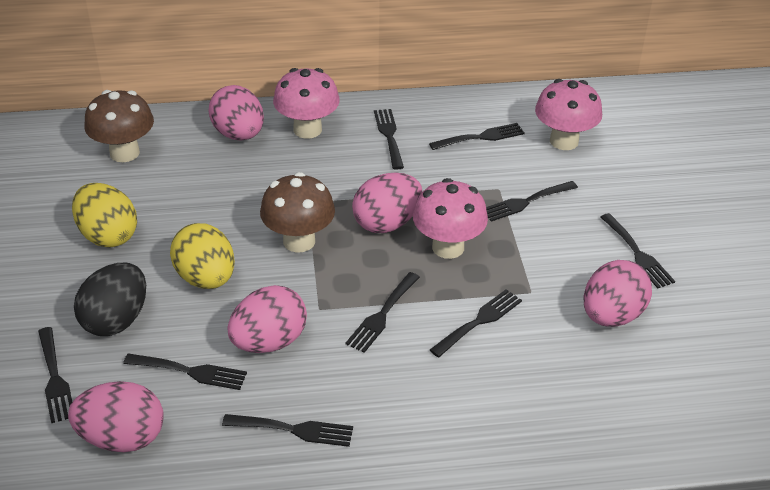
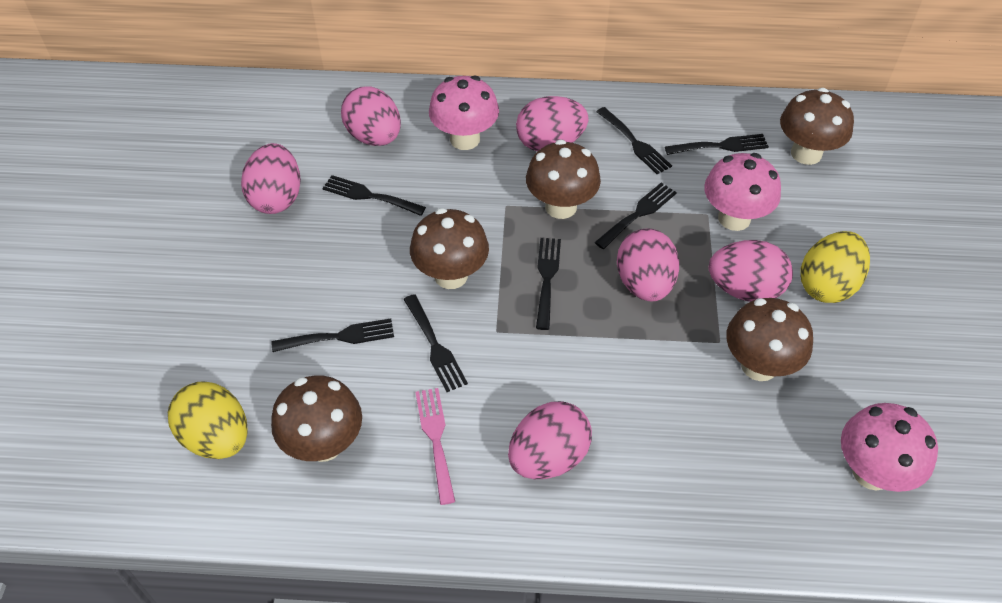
black egg: [74,263,146,336] = 1 -> none = 0
black fork: [38,327,72,423] [123,354,247,390] [222,414,353,447] [345,272,420,353] [374,109,404,170] [429,123,525,150] [430,289,522,358] [486,181,578,222] [601,213,675,288] = 9 -> [271,318,394,352] [322,175,426,216] [403,294,468,392] [536,238,561,330] [594,183,677,249] [596,107,672,174] [665,134,769,155] = 7
brown mushroom: [84,90,154,162] [260,172,335,252] = 2 -> [271,375,362,462] [410,208,489,289] [526,140,601,219] [726,298,813,381] [780,88,854,165] = 5
pink egg: [68,381,163,452] [208,85,264,141] [228,285,307,353] [352,172,422,233] [584,260,652,327] = 5 -> [241,143,301,214] [341,86,401,146] [508,401,592,479] [516,96,589,152] [617,228,679,302] [709,240,793,302] = 6
pink fork: none = 0 -> [415,388,455,505] = 1

